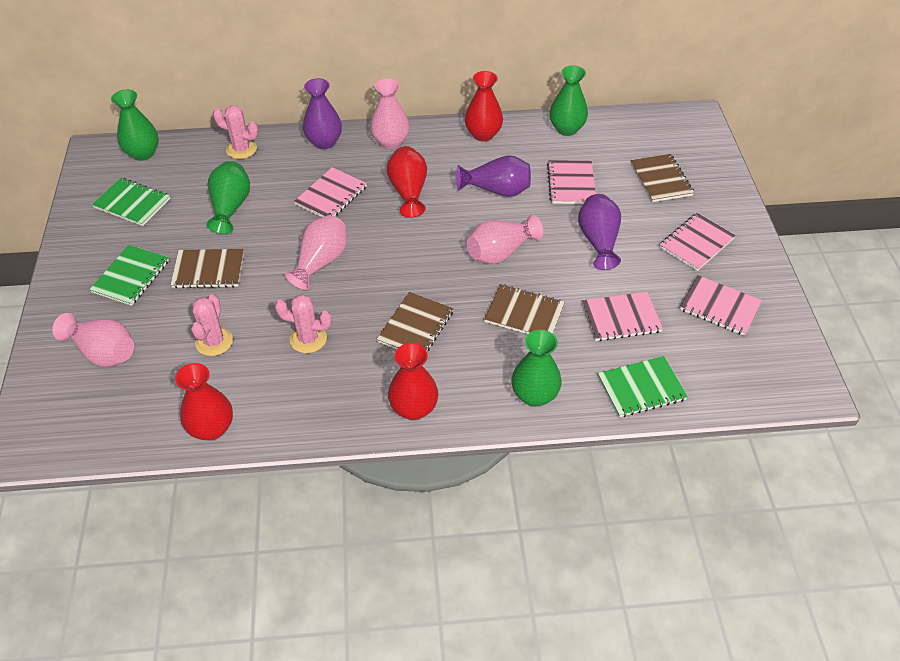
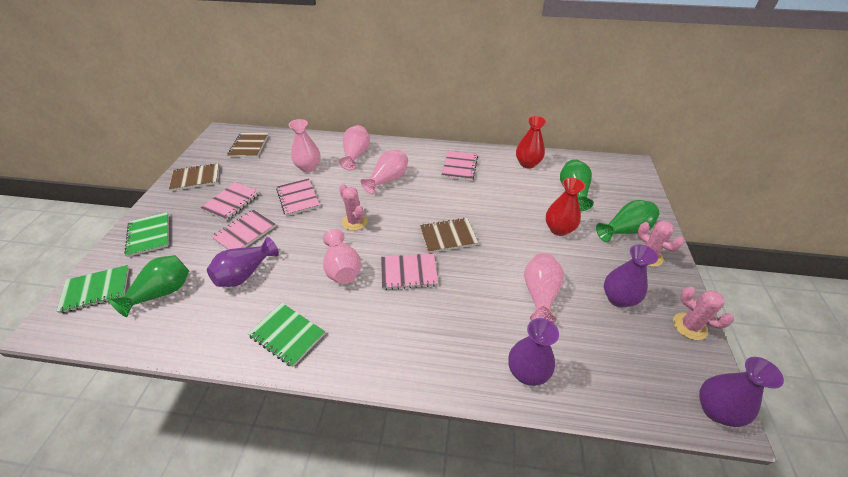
brown notebook: [170,249,244,288] [377,292,454,351] [484,284,565,334] [631,154,694,202] = 4 -> [169,163,219,191] [227,133,268,158] [420,218,478,253] = 3
green vase: [111,89,159,161] [207,161,250,234] [512,330,562,407] [549,65,588,136] = 4 -> [108,255,189,317] [560,159,594,211] [596,200,659,242] = 3
pink vase: [52,313,134,367] [285,215,347,290] [370,78,409,149] [467,215,543,264] = 4 -> [289,119,320,172] [323,229,361,284] [339,125,370,170] [361,150,408,194] [524,253,564,323] = 5
purple vase: [303,78,342,149] [456,155,531,197] [578,194,621,270] = 3 -> [207,237,279,287] [508,318,559,386] [604,244,658,308] [699,357,784,427] = 4
red vase: [175,363,233,440] [387,146,427,218] [388,343,438,420] [465,71,503,141] = 4 -> [516,116,547,169] [546,177,585,236] = 2

